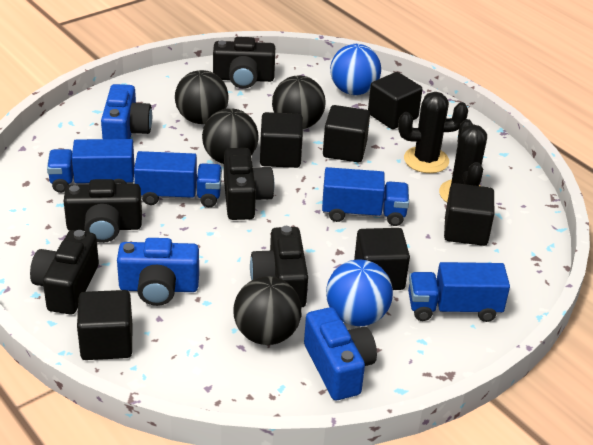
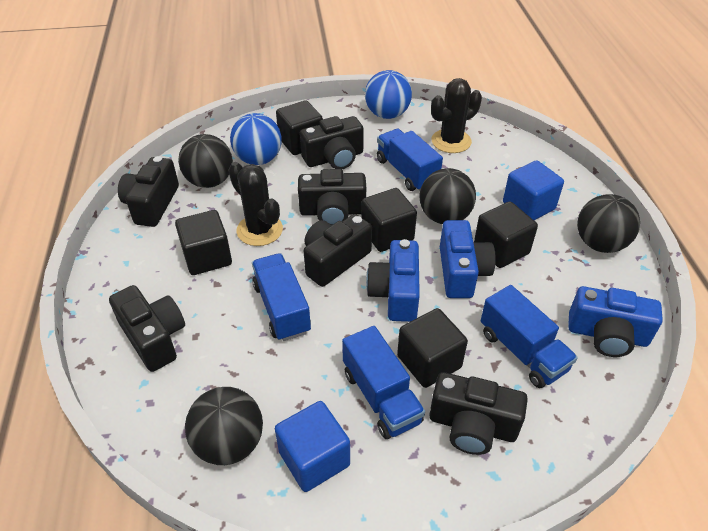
black camera: [30,230,99,315] [64,179,142,243] [213,37,275,89] [224,148,274,220] [250,226,308,307] = 5 -> [109,285,185,372] [118,156,179,227] [298,169,366,225] [300,116,364,169] [304,214,372,287] [429,372,528,455] = 6
black cube: [77,290,132,360] [260,112,303,168] [323,105,370,162] [354,228,410,290] [368,72,423,129] [444,183,494,246] = 6 -> [175,210,232,275] [276,100,323,155] [361,188,417,252] [397,308,468,388] [474,201,538,268] = 5
blue cube: none = 0 -> [275,401,350,492] [503,160,564,220] = 2

